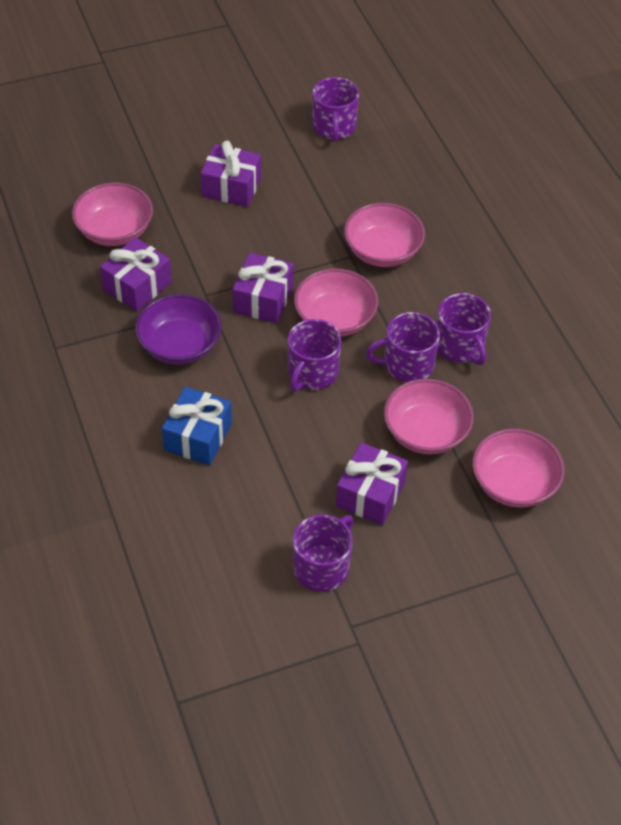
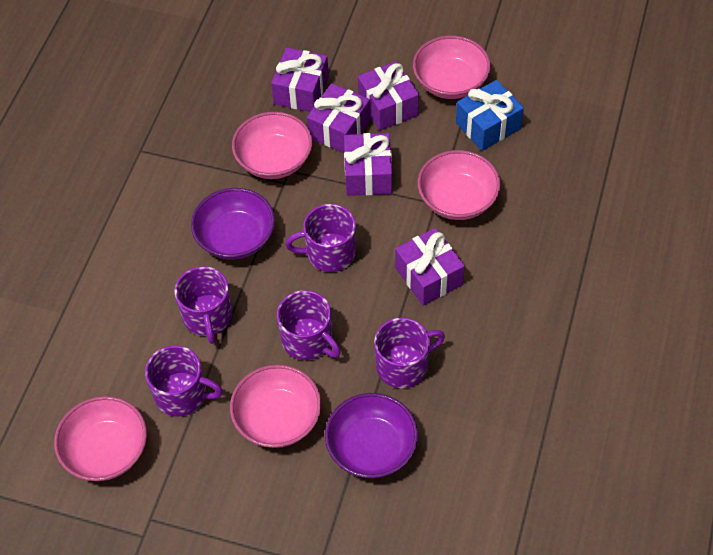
purple bowl: [135,294,222,364] = 1 -> [191,188,275,260] [325,393,418,478] = 2
purple gift: [100,237,172,312] [201,141,261,207] [232,253,294,323] [336,442,408,525] = 4 -> [271,47,329,112] [307,83,370,153] [344,133,392,196] [358,61,419,131] [395,228,465,306] = 5

